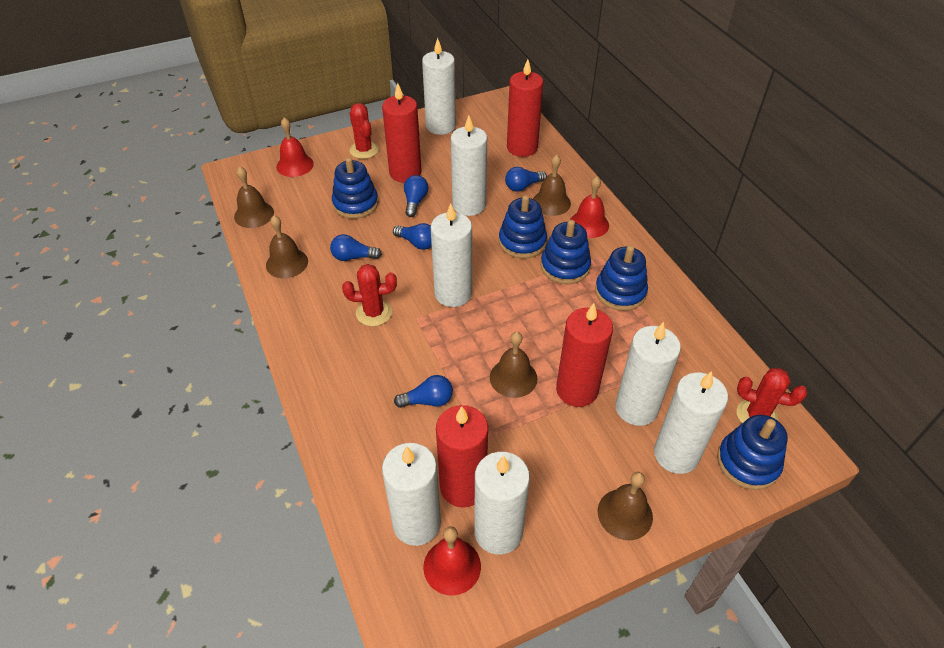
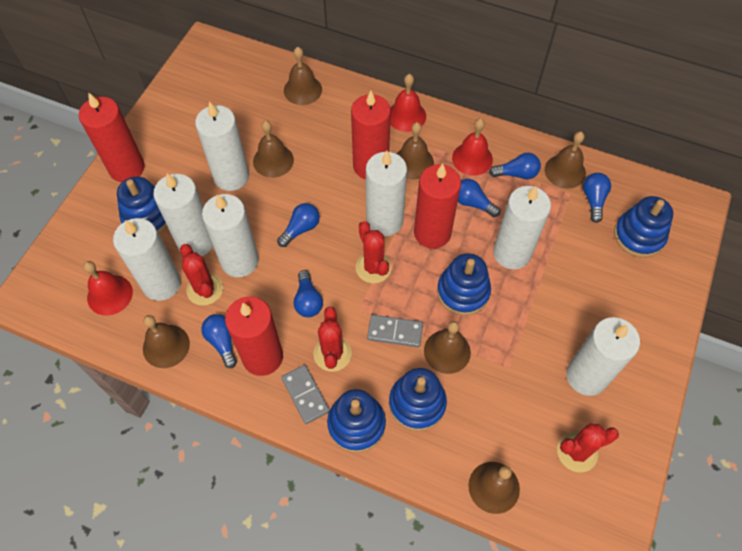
blue light bulb: [330,234,382,261] [393,223,432,250] [394,375,453,408] [404,175,428,217] [505,167,547,192] = 5 -> [201,314,237,368] [277,203,320,247] [294,270,323,317] [458,179,500,217] [489,153,541,179] [583,173,611,223] = 6
brown bell: [234,166,274,228] [266,215,308,278] [490,332,538,398] [533,155,571,216] [597,472,653,540] = 5 -> [143,315,190,368] [253,120,294,178] [284,47,322,105] [396,122,434,179] [424,321,471,374] [468,462,520,514] [545,132,586,189] = 7
grey domino: none = 0 -> [281,365,330,424] [367,315,423,347] = 2
red cactus: [342,264,397,326] [350,103,379,159] [737,368,807,423] = 3 -> [180,244,223,306] [313,307,352,372] [356,221,392,283] [557,423,619,473] = 4

